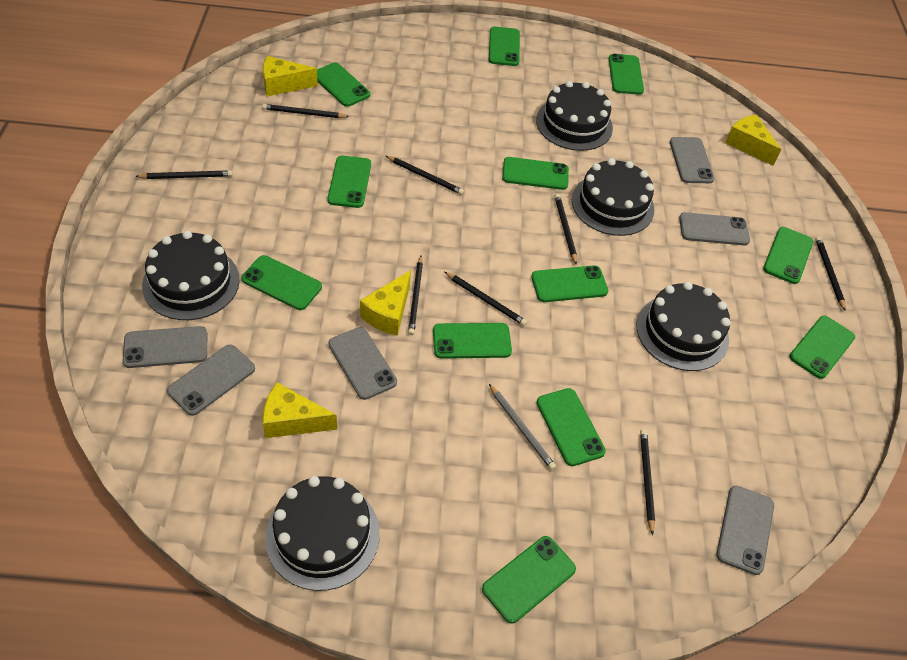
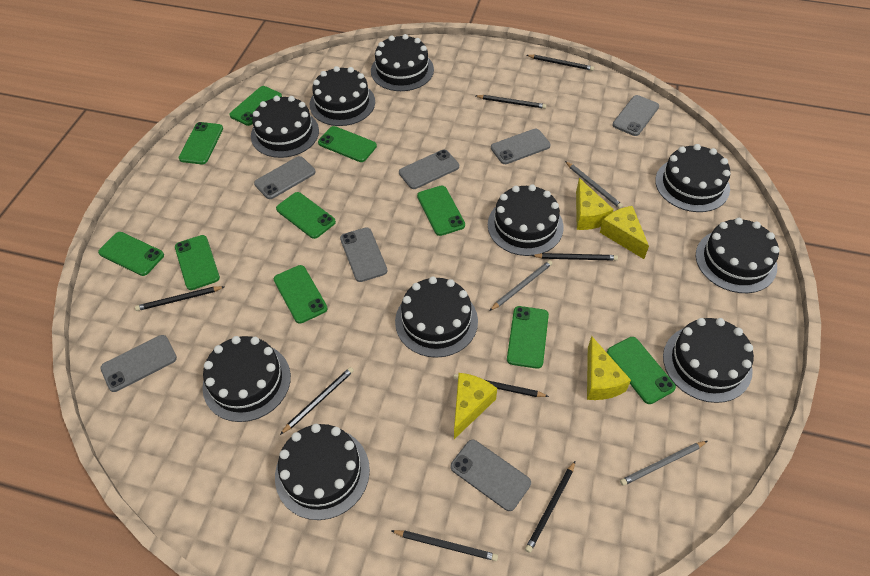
black cake: [142,231,240,320] [265,476,380,591] [536,81,613,151] [572,158,654,236] [637,282,730,371] = 5 -> [202,336,291,422] [251,96,319,158] [275,424,370,520] [310,66,375,126] [371,34,434,91] [395,276,478,358] [488,184,564,256] [655,144,731,212] [663,318,754,403] [696,218,780,293] = 10
green phone: [242,255,322,310] [317,62,370,107] [328,156,371,208] [433,323,512,359] [482,536,576,623] [489,27,520,66] [502,157,569,190] [531,265,608,302] [537,388,606,466] [609,54,644,95] [763,227,813,284] [790,316,855,379] = 12 -> [98,232,164,276] [175,235,220,290] [179,122,223,164] [229,86,282,126] [274,265,328,324] [276,192,336,239] [318,126,377,162] [417,186,465,236] [507,306,549,369] [607,337,676,404] = 10
grey pencil: [489,384,556,470] = 1 -> [489,260,553,311] [565,161,623,209] [620,441,707,486] = 3
grey phone: [123,326,207,368] [167,345,255,416] [328,327,397,400] [670,137,714,183] [679,212,750,246] [716,486,774,575] = 6 -> [100,335,177,392] [254,156,315,199] [340,227,387,282] [399,150,459,189] [451,440,531,511] [491,129,551,164] [612,95,659,136] = 7

